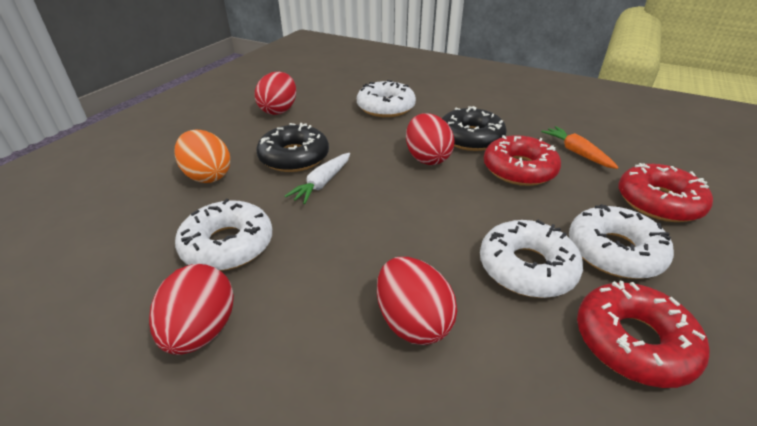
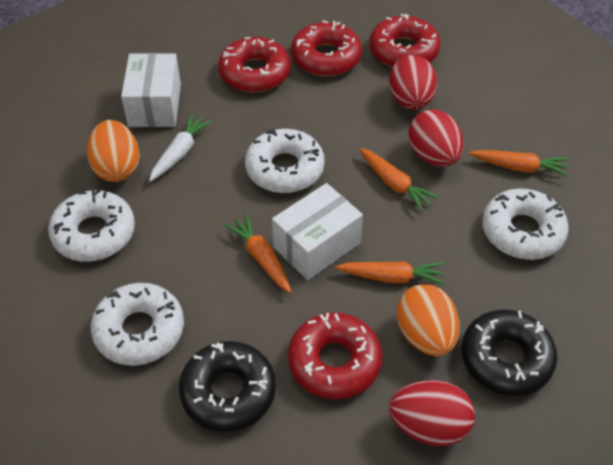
orange carrot: [541,126,619,169] = 1 -> [224,214,291,293] [335,262,445,285] [359,148,439,212] [469,150,568,177] = 4
orange egg: [175,129,230,183] = 1 -> [87,120,140,182] [397,284,460,356] = 2
red donut: [484,135,561,186] [577,281,710,388] [618,163,713,222] = 3 -> [218,37,291,92] [288,312,382,399] [291,21,362,76] [370,14,441,67] = 4
red egg: [149,264,234,355] [255,72,296,115] [377,257,457,345] [406,113,455,165] = 4 -> [389,55,437,110] [389,380,475,446] [408,109,463,167] = 3
white box: none = 0 -> [121,53,181,127] [272,183,363,280] = 2

